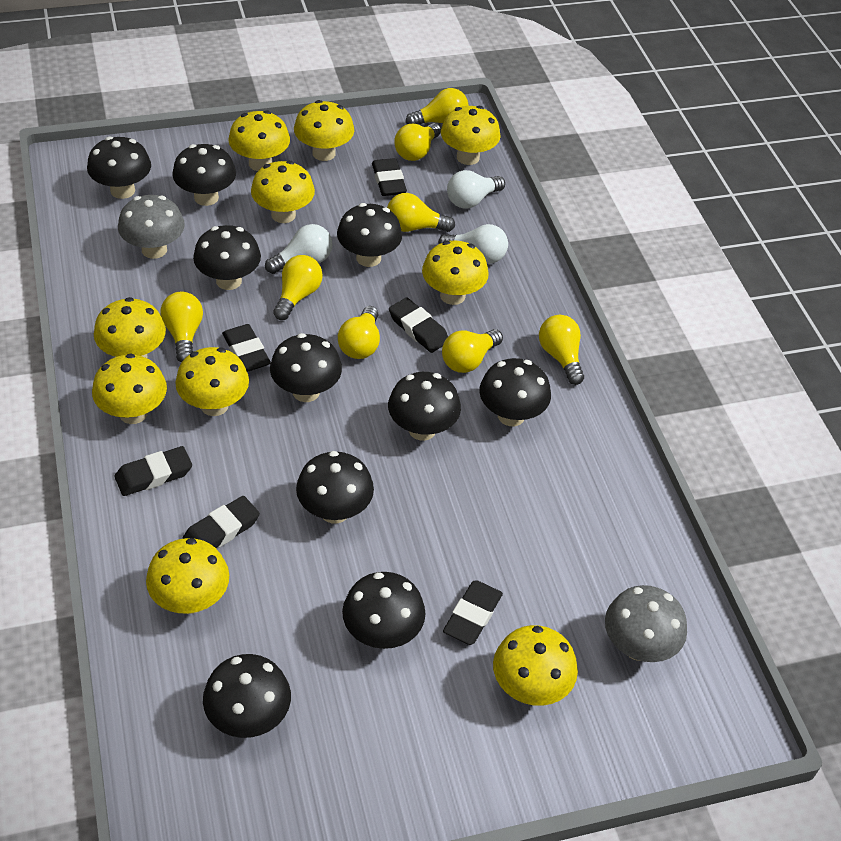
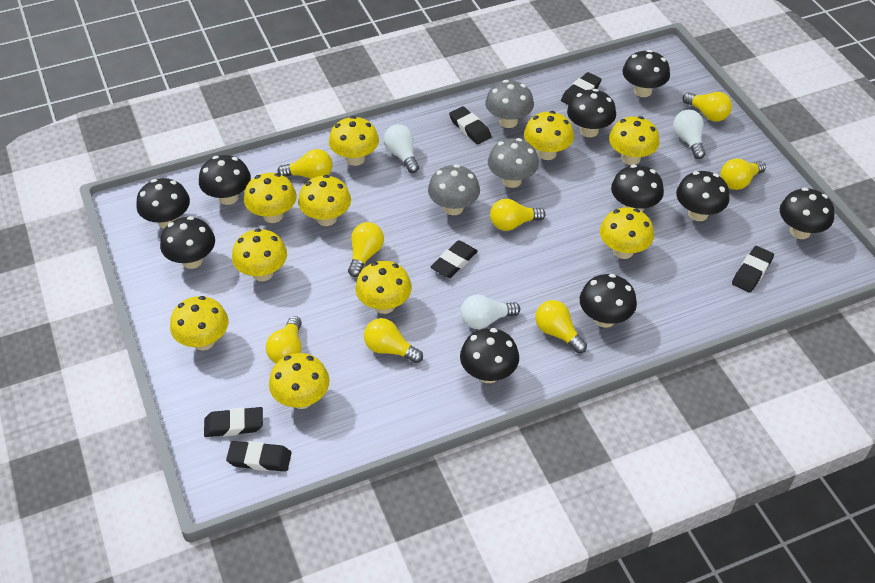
grey mushroom: [118,195,185,259] [605,585,687,662] = 2 -> [428,164,480,215] [485,80,534,128] [488,138,539,188] = 3

